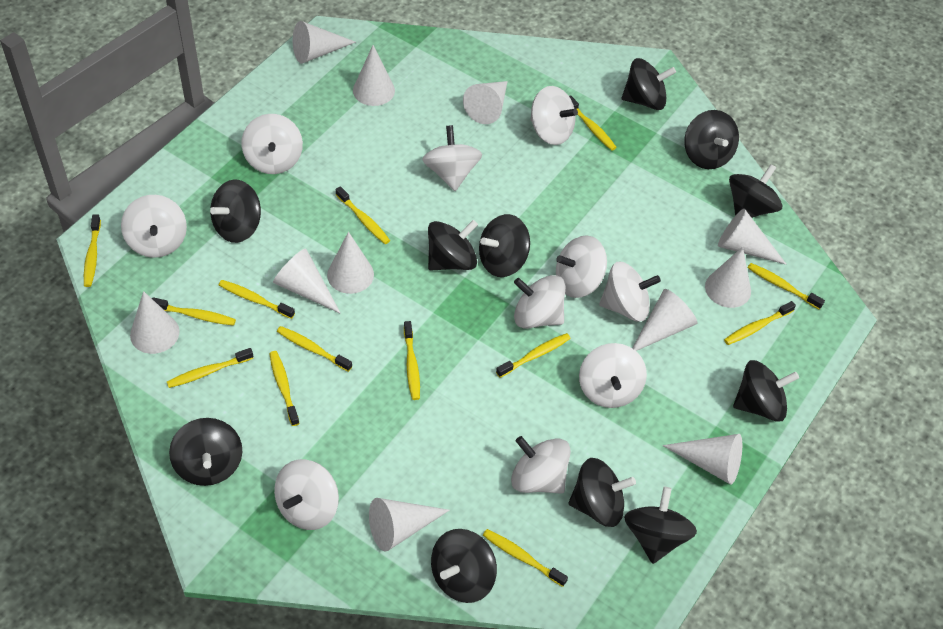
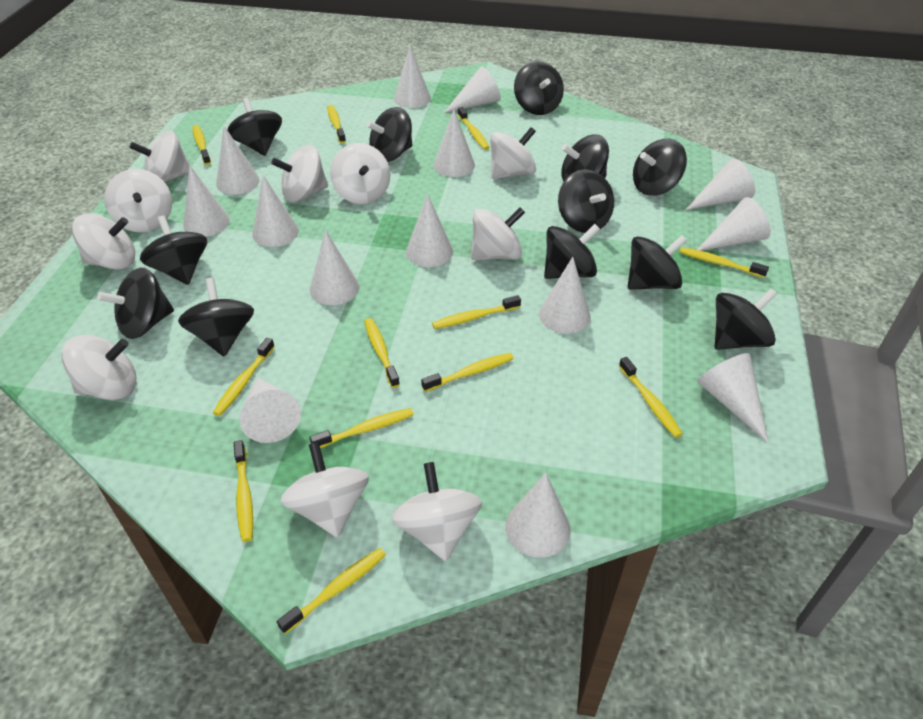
black spinning top: [169,418,242,486] [210,179,261,243] [428,220,478,270] [431,529,497,603] [479,214,530,277] [569,458,636,527] [622,58,676,110] [624,487,697,564] [684,110,739,169] [729,164,782,218] [733,360,799,422] = 11 -> [97,268,174,339] [140,216,207,285] [178,278,254,357] [228,97,282,156] [366,107,412,162] [514,61,564,115] [544,224,600,279] [558,169,614,233] [561,135,609,182] [628,235,687,290] [633,139,687,196] [715,289,777,350] = 12
white cone: [130,291,180,354] [273,248,341,314] [293,21,356,64] [327,232,374,294] [353,45,395,106] [369,498,450,552] [463,81,508,124] [632,289,697,351] [662,434,742,485] [705,247,751,308] [718,209,787,265] = 11 -> [183,165,230,237] [216,126,260,195] [240,377,301,443] [252,175,299,247] [310,230,359,305] [394,46,431,108] [406,194,453,267] [434,110,475,177] [444,66,501,113] [505,473,571,558] [539,257,590,334] [685,158,755,210] [697,197,771,251] [697,353,769,443] = 14
yellow toothbrush: [84,215,101,287] [152,297,236,326] [167,348,253,388] [219,280,295,319] [269,351,300,426] [277,326,352,372] [336,186,390,244] [404,321,420,400] [483,529,568,587] [496,333,571,378] [569,95,617,151] [724,301,796,345] [747,263,825,310] = 13 -> [193,125,211,165] [213,338,275,416] [234,440,253,542] [277,548,386,634] [310,408,414,448] [327,105,346,143] [364,318,400,388] [421,353,514,392] [432,295,521,329] [458,107,490,150] [619,357,683,438] [679,247,769,278] = 12

